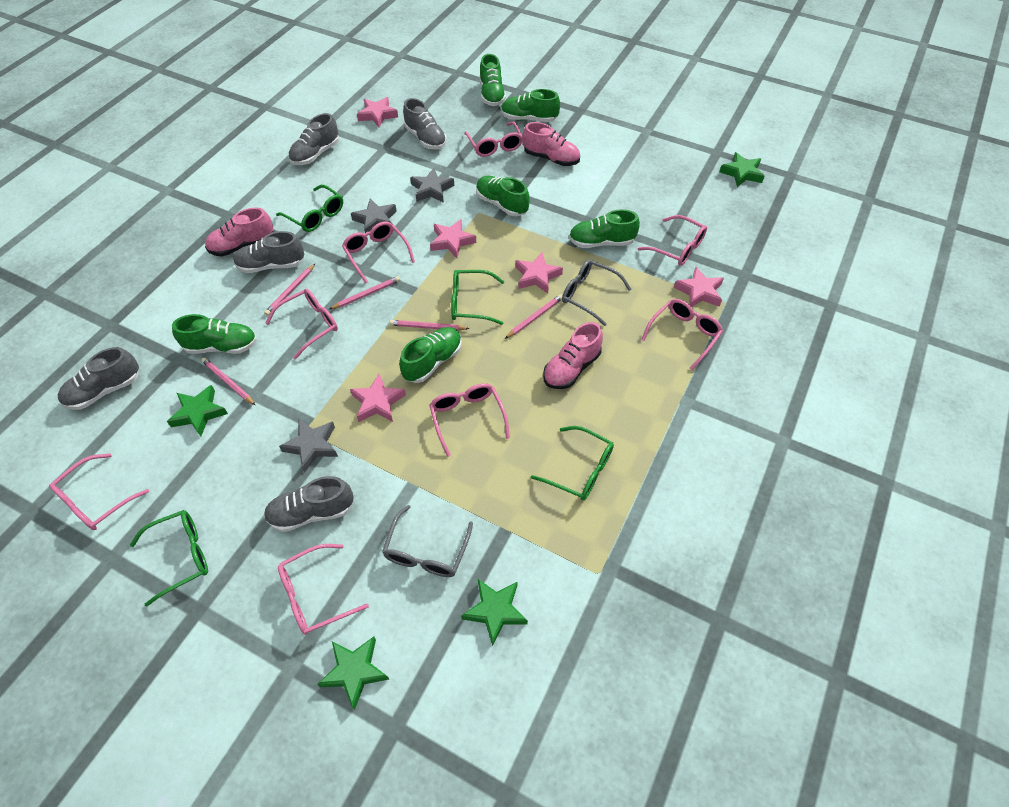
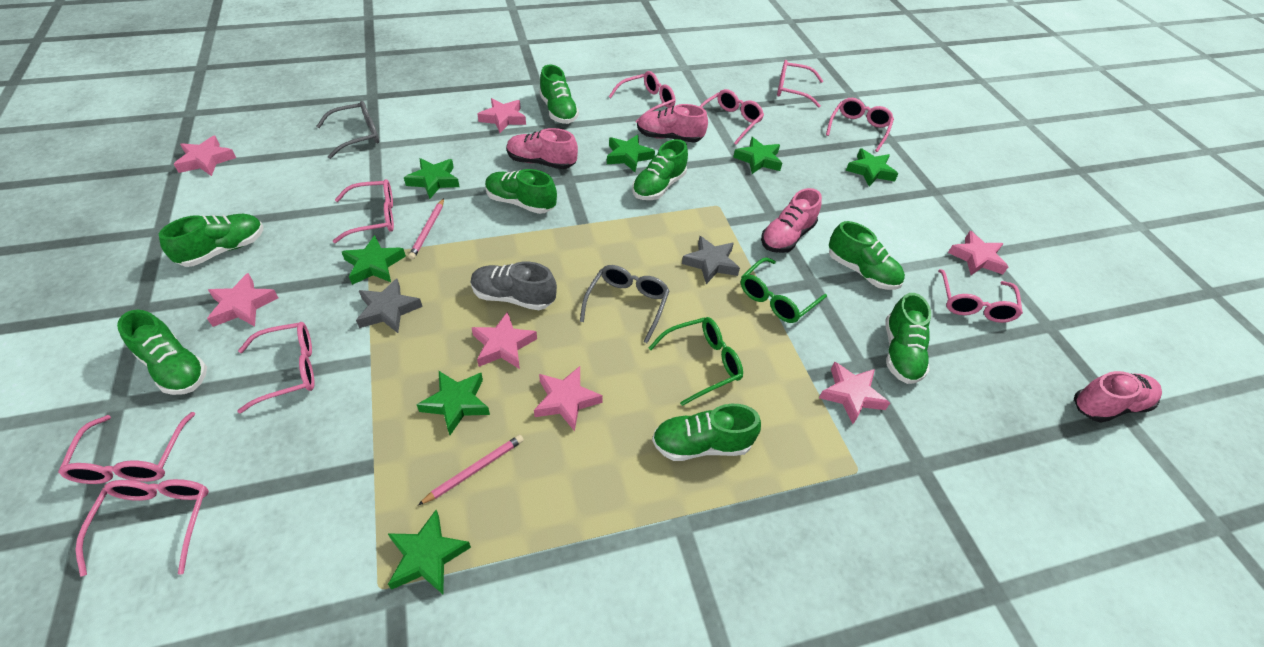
green glasses: [130,510,208,607] [276,185,343,232] [451,270,504,325] [531,426,614,500] = 4 -> [649,317,743,406] [741,257,827,323] = 2
green shoe: [172,314,257,354] [399,327,462,383] [476,176,530,217] [479,54,506,106] [501,89,560,122] [569,209,640,248] = 6 -> [117,310,207,395] [159,214,263,267] [485,169,557,214] [539,65,579,124] [632,139,688,200] [652,404,761,461] [829,221,905,290] [885,293,931,384] = 8
green star: [167,385,228,437] [317,637,389,710] [461,579,528,646] [720,152,765,187] = 4 -> [342,235,406,285] [387,510,471,594] [404,158,459,199] [416,371,490,435] [607,135,655,172] [733,137,782,174] [846,148,898,186] = 7
grey shoe: [58,347,139,410] [233,231,304,273] [264,476,354,532] [289,113,339,165] [403,98,447,150] = 5 -> [471,261,557,310] = 1
grey star: [279,419,338,472] [351,199,397,233] [410,168,454,203] = 3 -> [356,278,423,333] [682,236,740,284] = 2
pink glasses: [49,453,149,530] [265,289,338,359] [278,544,369,635] [342,222,415,283] [429,383,510,457] [464,122,523,157] [638,215,707,266] [641,299,723,370] = 8 -> [58,412,195,484] [76,479,209,577] [237,322,314,414] [333,179,394,243] [609,71,675,123] [699,89,764,145] [777,60,823,108] [826,98,894,152] [938,269,1023,323] = 9
pink pencil: [201,357,255,405] [264,264,315,316] [329,276,400,310] [389,320,469,331] [505,294,562,339] = 5 -> [408,198,444,260] [418,435,524,505] = 2
pink shoe: [205,207,273,256] [522,122,580,166] [543,322,603,389] = 3 -> [507,128,578,169] [637,104,708,142] [761,188,822,253] [1074,371,1162,423] = 4
pink star: [350,374,406,422] [357,97,398,127] [430,219,476,258] [515,252,563,293] [674,267,724,307] = 5 -> [174,136,236,176] [207,273,278,327] [472,311,537,369] [477,98,526,133] [534,366,603,431] [819,362,890,424] [948,231,1008,275] = 7

